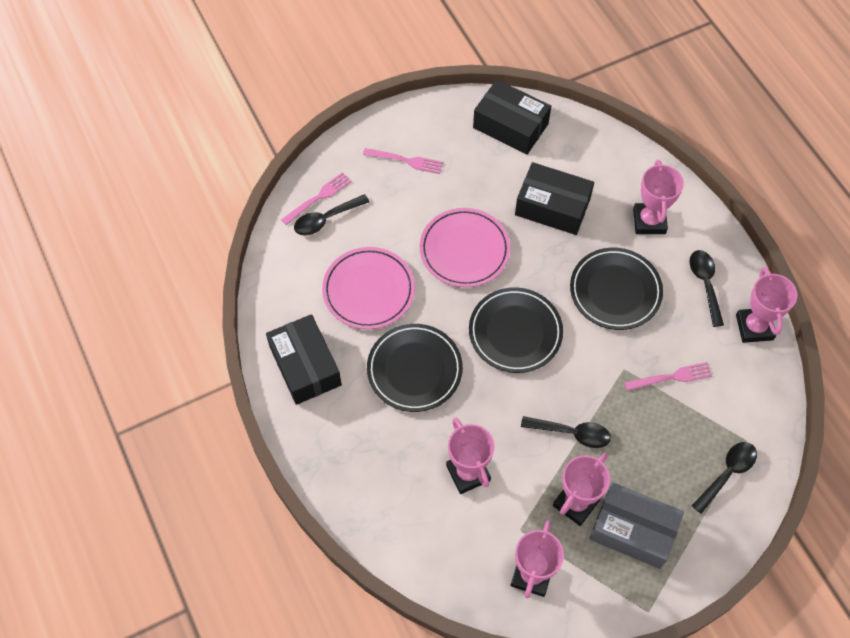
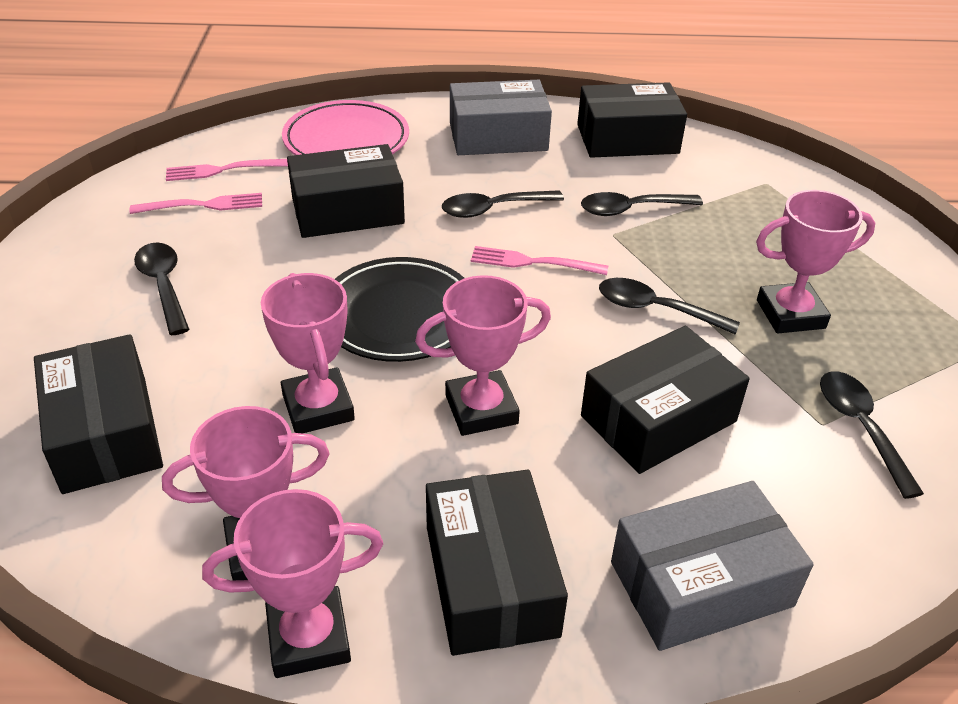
black box: [266,314,342,405] [473,79,551,155] [515,162,594,235] = 3 -> [34,334,163,494] [287,144,405,238] [426,470,568,656] [577,82,687,158] [581,326,750,474] = 5
black plate: [367,324,463,412] [469,287,563,373] [570,248,663,330] = 3 -> [335,257,464,362] = 1
black spoon: [294,194,369,236] [521,416,611,448] [689,250,724,327] [692,442,757,514] = 4 -> [134,243,190,335] [442,190,564,218] [581,192,703,216] [599,278,740,334] [820,371,924,499] = 5
grey box: [589,482,684,569] = 1 -> [450,80,552,155] [611,481,814,651] = 2
pink plate: [322,247,415,329] [420,208,511,287] = 2 -> [282,100,409,155] = 1

